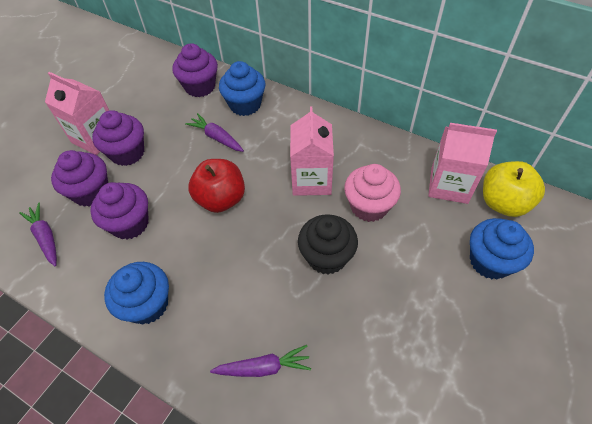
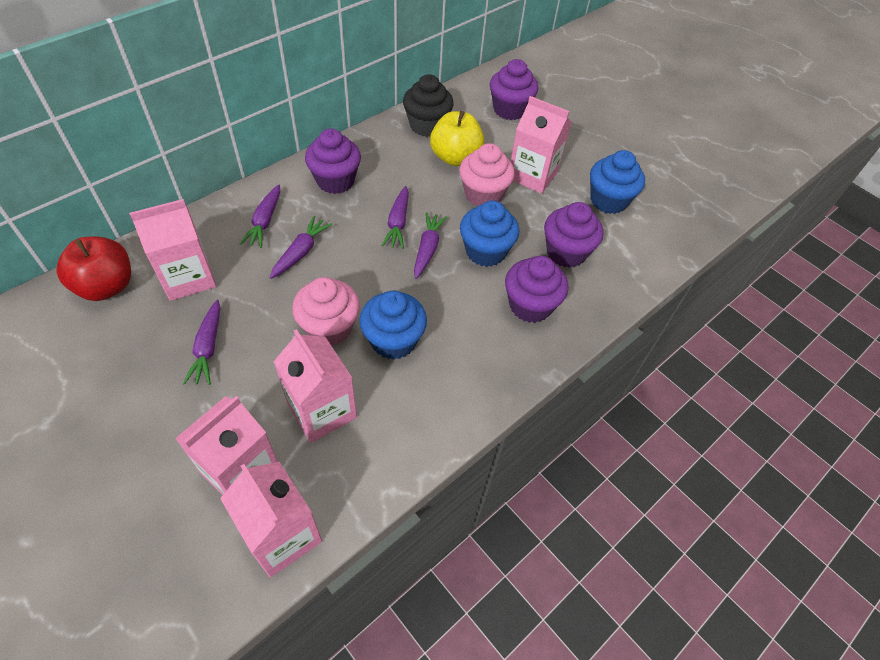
pink carton: [45,72,109,155] [290,107,334,196] [428,123,497,204] = 3 -> [129,199,216,301] [175,396,278,495] [220,462,322,577] [273,329,357,443] [511,96,572,194] = 5
pink cupcake: [344,164,401,222] = 1 -> [292,277,360,346] [459,143,515,206] = 2
purple carrot: [19,203,57,266] [185,113,244,152] [210,345,311,377] = 3 -> [183,300,220,385] [239,185,280,248] [270,216,332,279] [381,186,409,249] [414,212,447,279] = 5

